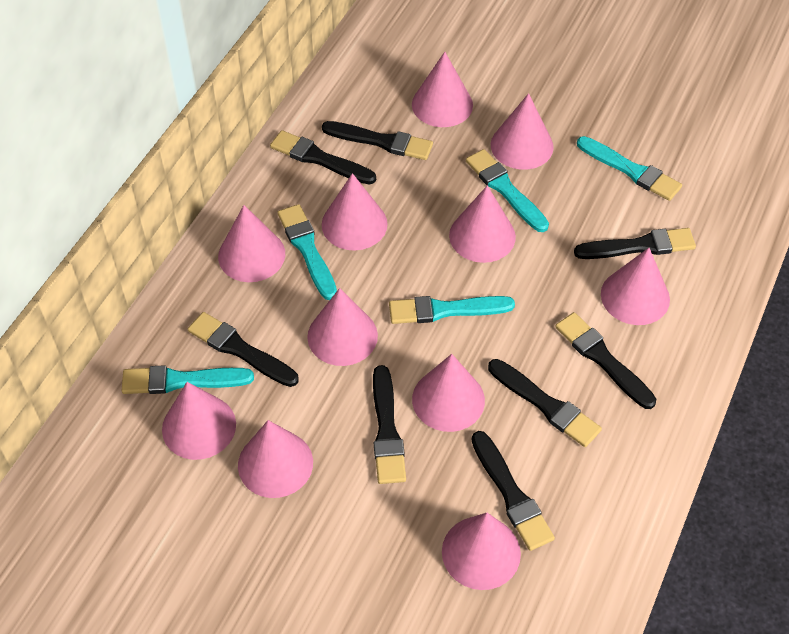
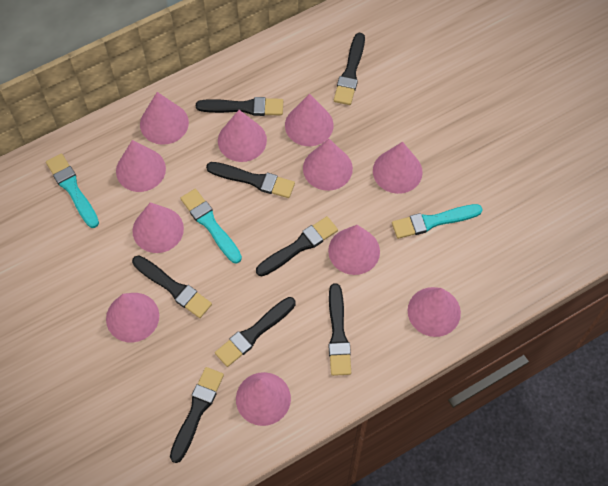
turquoise brush: [122,365,254,394] [277,204,337,300] [389,296,515,324] [466,149,549,232] [577,136,682,201] = 5 -> [46,153,99,228] [180,189,242,263] [392,204,483,239] = 3

